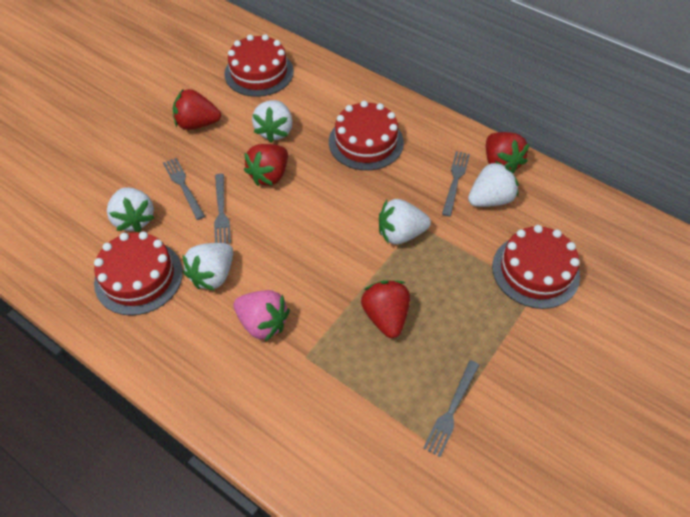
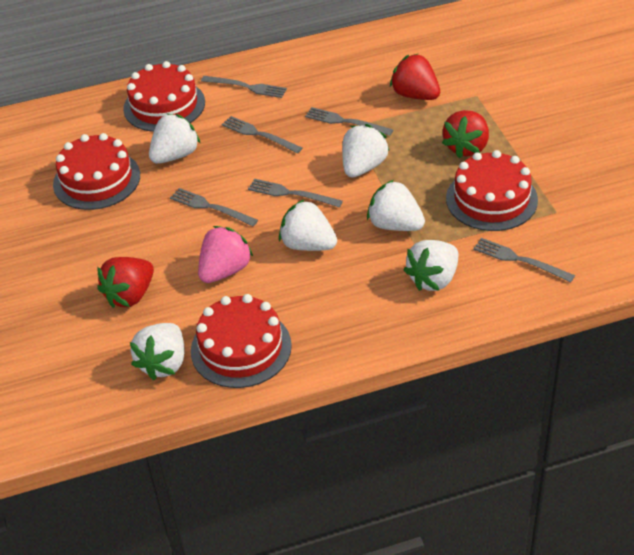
grey fork: [163,158,205,220] [214,174,231,244] [423,360,479,457] [442,151,470,217] = 4 -> [170,188,258,226] [201,76,287,98] [222,116,302,153] [248,179,343,207] [305,107,393,135] [473,238,575,282] = 6
red strawberry: [173,89,221,130] [244,144,288,186] [361,280,410,338] [486,132,529,173] = 4 -> [97,257,154,308] [390,54,440,100] [442,110,489,158] = 3
white strawberry: [107,187,155,233] [182,243,233,291] [252,100,293,143] [379,199,431,245] [468,161,519,207] = 5 -> [130,323,185,380] [149,113,201,164] [279,200,337,251] [342,124,390,178] [367,180,425,231] [404,240,458,291] = 6

